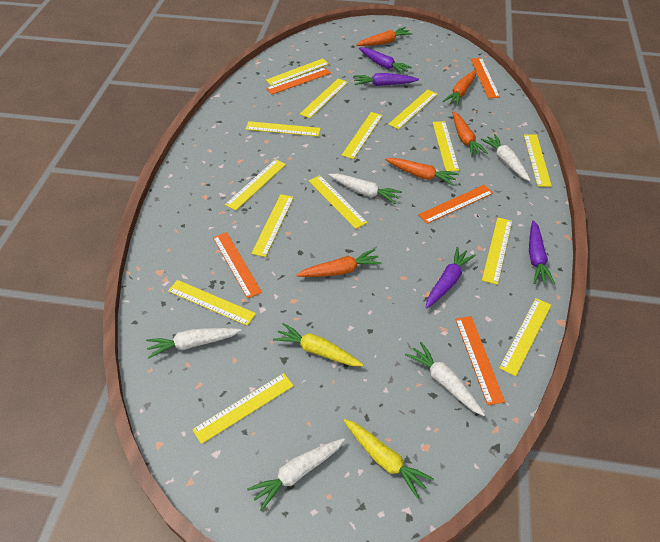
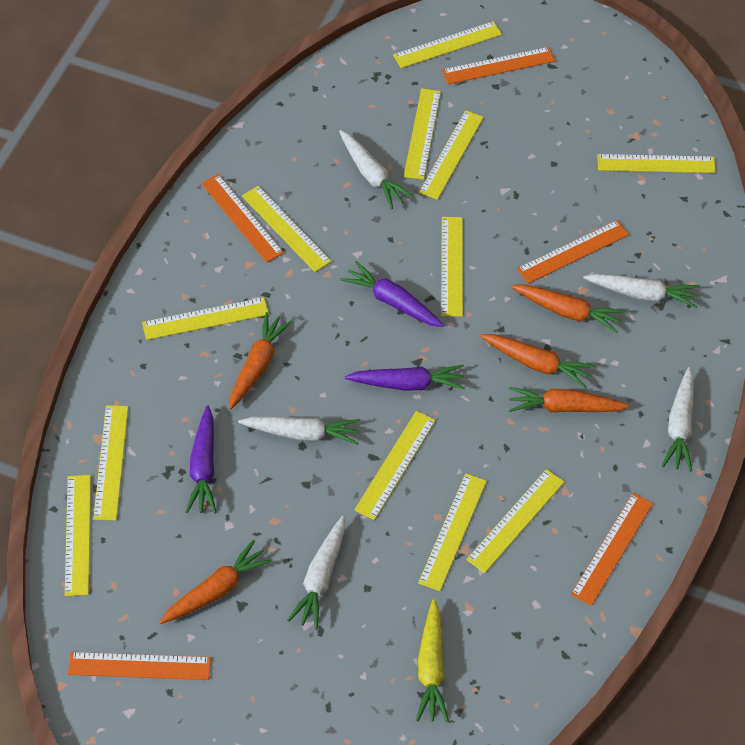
purple carrot: [354,73,419,86] [359,47,412,75] [426,247,476,308] [529,220,555,285] = 4 -> [186,405,216,513] [340,261,444,327] [345,365,465,391] = 3
yellow carrot: [273,323,364,366] [343,419,434,499] = 2 -> [416,599,449,722] = 1
yellow ruler: [168,280,256,326] [192,373,294,444] [225,159,286,211] [246,121,321,136] [251,194,294,257] [266,58,329,86] [300,79,348,118] [309,175,368,229] [342,112,383,159] [388,90,438,129] [432,121,459,171] [482,218,512,285] [499,298,551,376] [524,135,552,187] = 14 -> [65,475,91,596] [93,405,128,520] [142,297,269,340] [242,186,332,272] [354,411,436,520] [393,21,502,68] [404,88,441,180] [418,473,487,591] [419,110,484,200] [441,217,463,317] [466,469,564,573] [597,154,716,173] = 12

